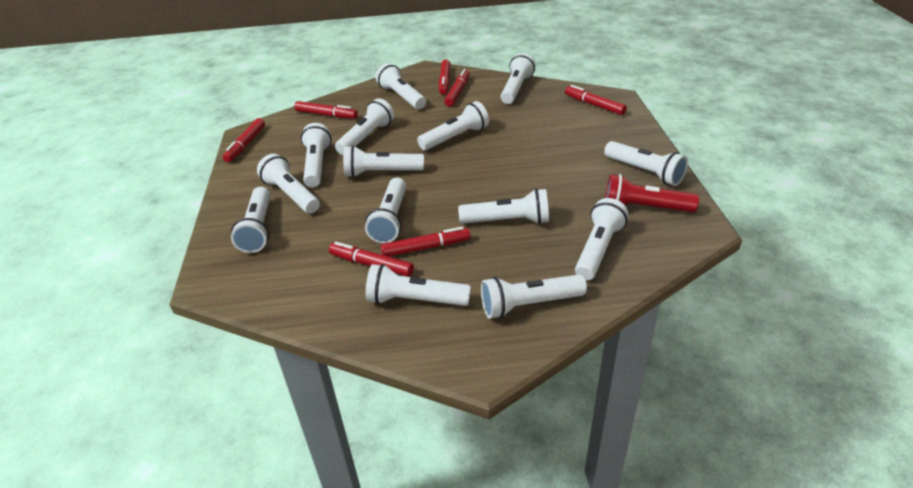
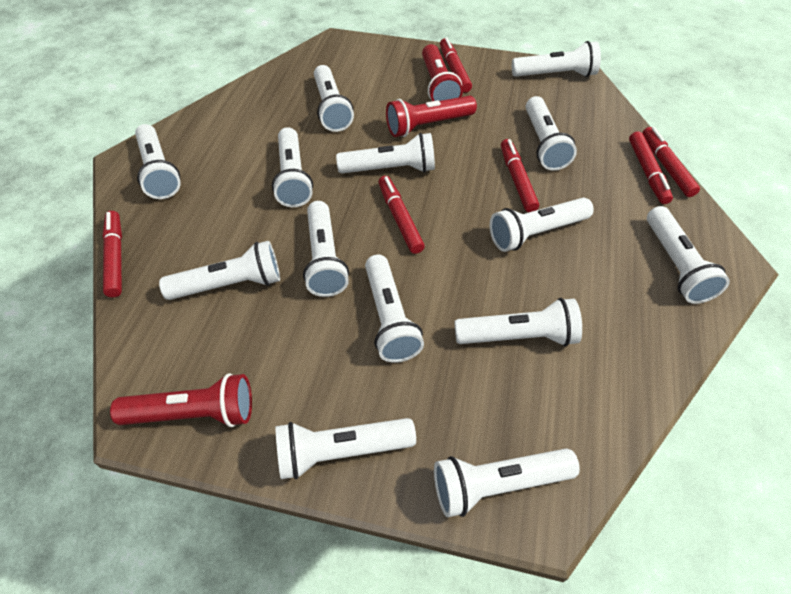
red flashlight: [605,174,699,212] = 1 -> [110,373,252,427] [386,96,477,137] [422,44,463,101] = 3
red marker: [223,118,265,163] [294,101,358,119] [329,242,414,277] [381,226,471,257] [439,59,451,95] [444,69,470,107] [565,85,627,115] = 7 -> [102,211,122,297] [378,176,425,254] [440,37,472,93] [501,139,539,212] [629,131,673,204] [642,127,700,197] = 6

